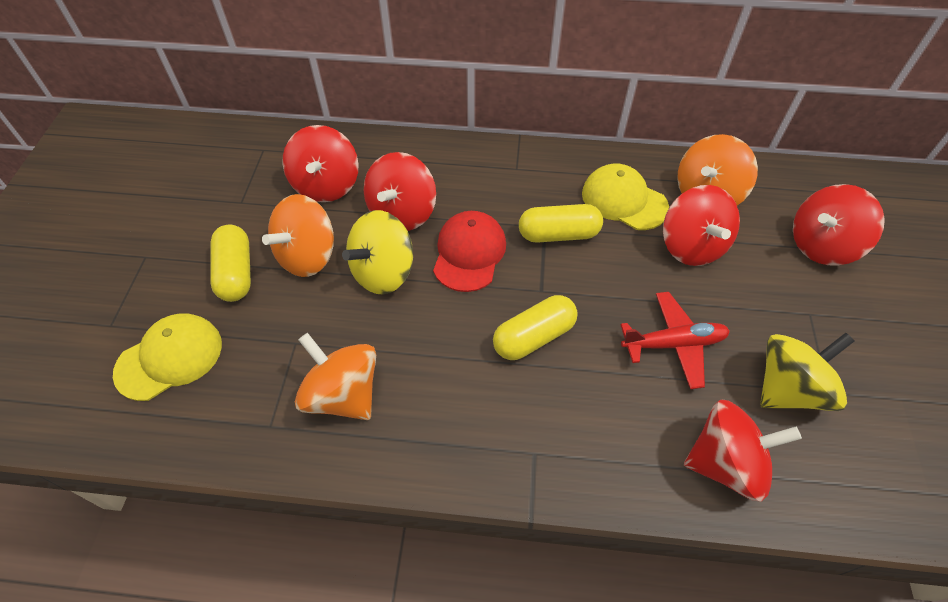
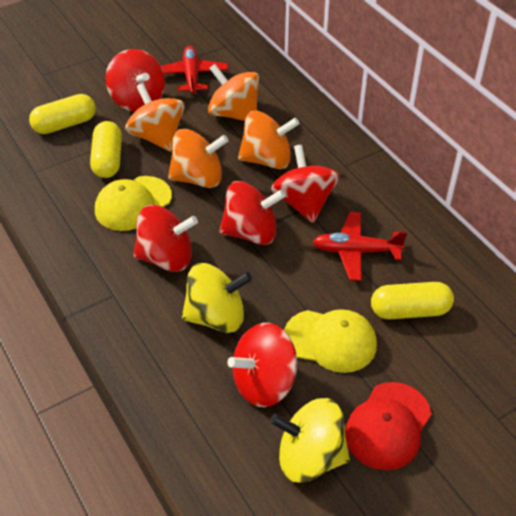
orange spinning top: [262,194,334,277] [295,333,376,420] [677,134,758,205] = 3 -> [125,83,184,151] [168,129,228,188] [208,64,259,121] [238,111,300,169] = 4
red plane: [620,292,730,389] = 1 -> [161,46,228,95] [313,212,407,281] = 2

